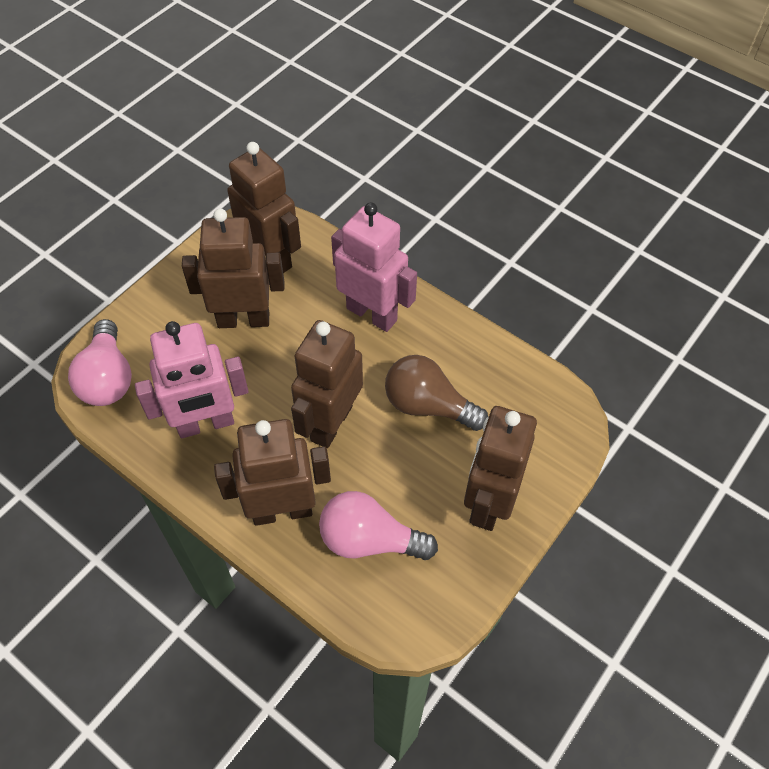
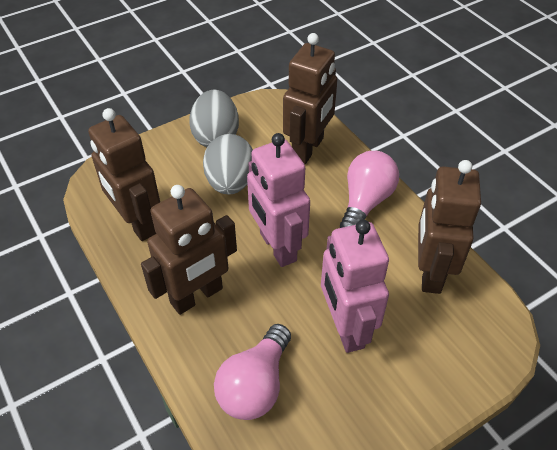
brown light bulb: [385,355,488,431] = 1 -> none = 0
brown robot: [182,208,284,328] [214,419,331,526] [227,142,301,273] [291,320,363,448] [464,406,537,531] = 5 -> [88,108,160,241] [141,185,237,315] [283,33,337,164] [418,160,481,294] = 4
grey egg: none = 0 -> [189,90,239,147] [203,134,253,195] = 2

